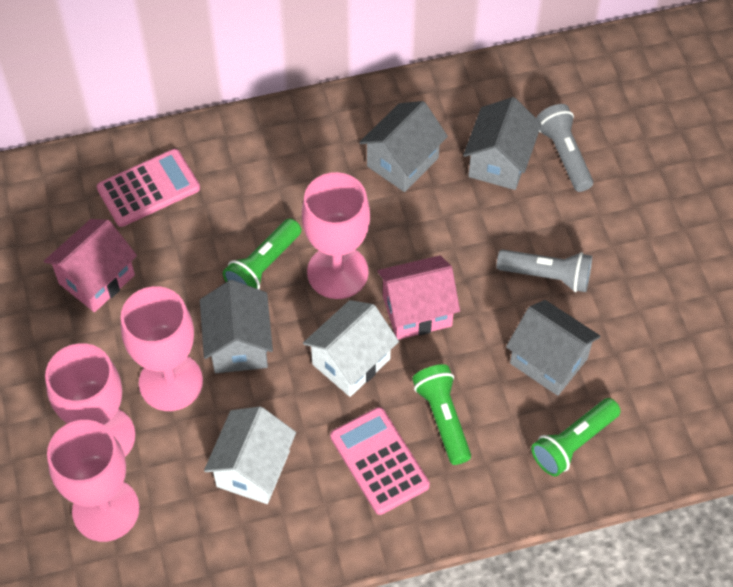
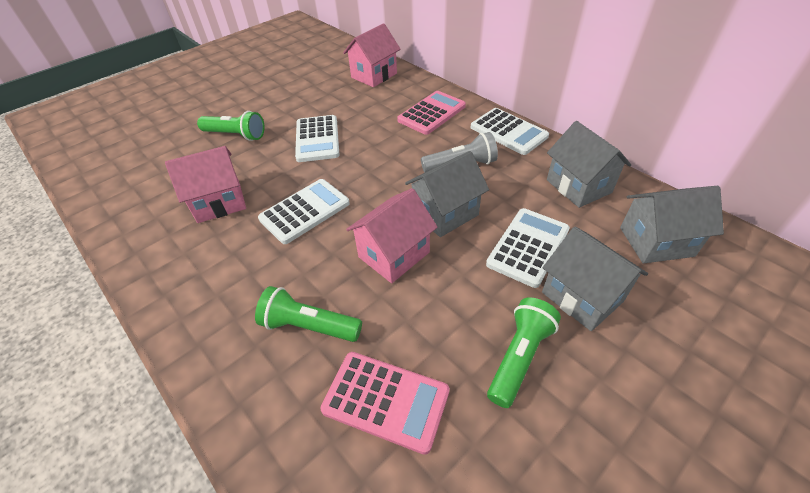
grey flashlight: [497,249,592,292] [536,104,593,192] = 2 -> [421,132,498,173] = 1
pink goblet: [45,343,135,457] [47,420,140,542] [121,286,203,411] [302,172,370,299] = 4 -> none = 0
pink house: [44,219,137,312] [377,255,460,340] = 2 -> [165,146,246,223] [343,23,401,87] [346,188,438,283] = 3
white calculator: none = 0 -> [258,179,350,244] [295,115,339,162] [471,108,549,155] [486,208,570,288] = 4
white house: [204,407,296,504] [303,300,399,397] = 2 -> none = 0

